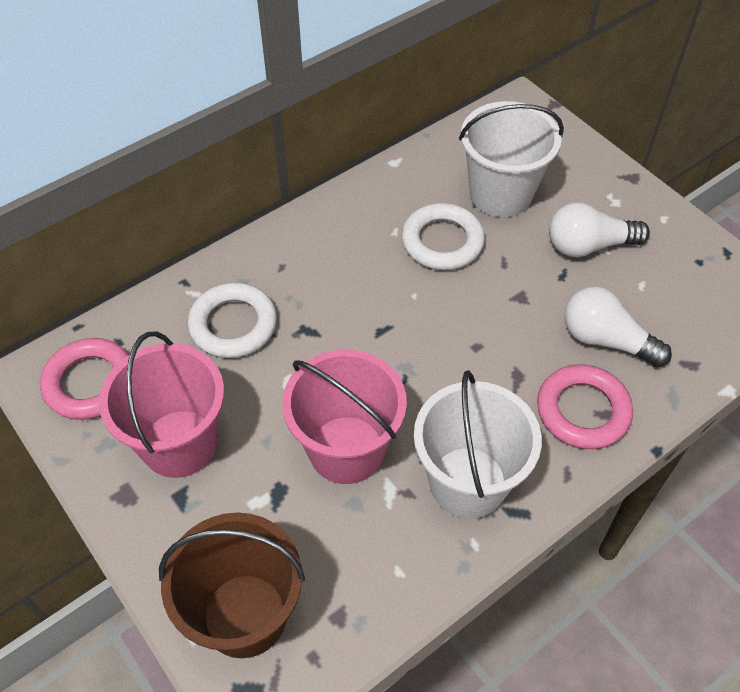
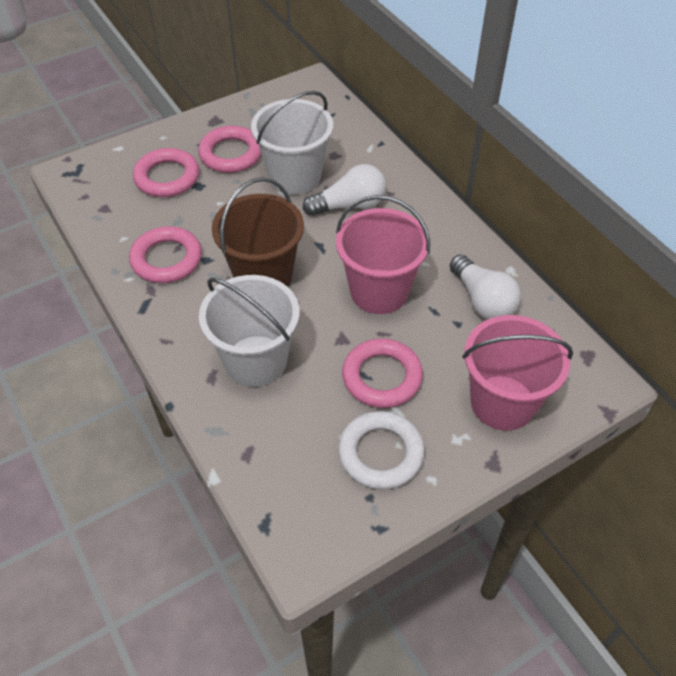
pink ring: [40,338,129,420] [537,365,633,449] = 2 -> [129,226,202,283] [133,148,199,197] [198,126,262,173] [342,338,423,408] = 4
white ring: [188,283,277,358] [402,203,485,270] = 2 -> [338,411,425,490] = 1

